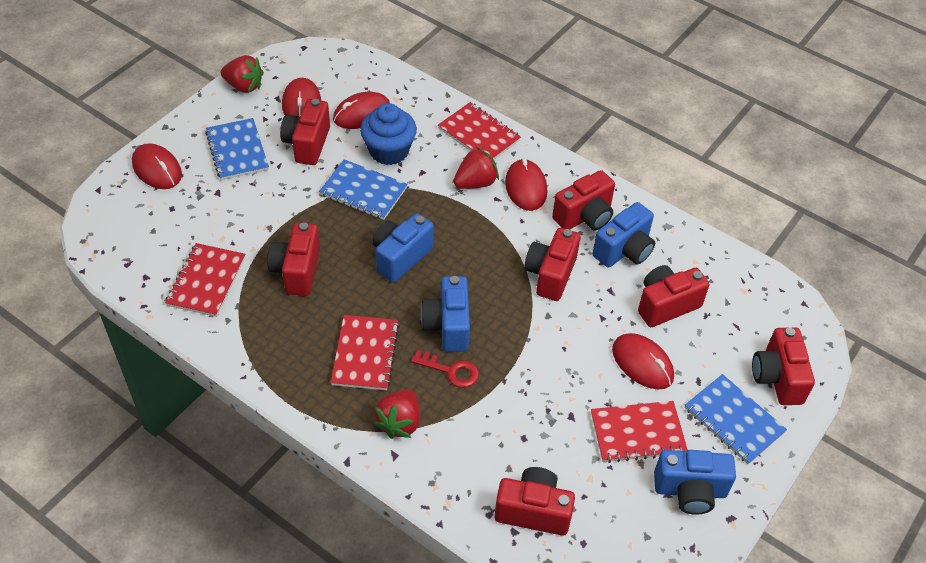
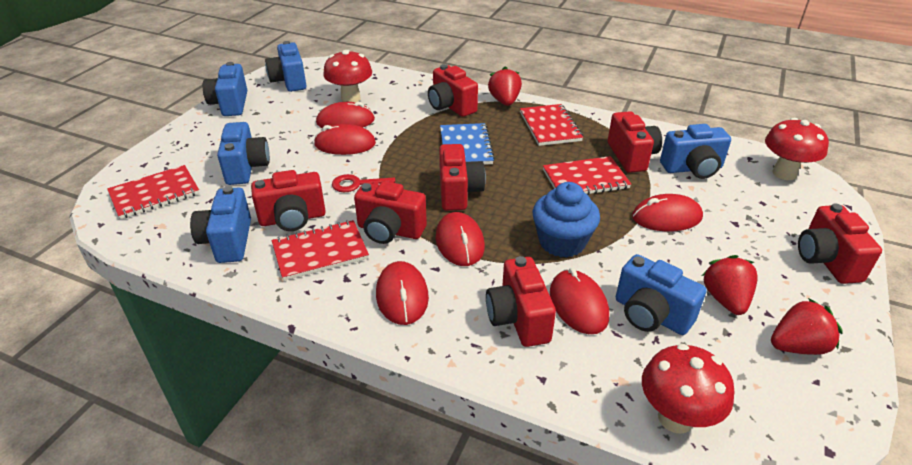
blue camera: [372,213,434,283] [421,276,470,352] [592,202,655,268] [654,450,736,515] = 4 -> [190,186,251,263] [203,62,247,116] [217,122,270,185] [265,41,307,92] [616,254,707,335] [660,124,731,179] = 6
blue notebook: [205,118,269,180] [319,159,408,220] [684,374,787,464] = 3 -> [440,123,495,165] = 1
red mouse: [132,143,182,189] [282,78,321,116] [333,92,390,129] [505,158,547,211] [612,333,674,389] = 5 -> [314,124,376,155] [316,102,375,128] [376,261,429,325] [435,212,485,266] [550,268,609,334] [632,194,703,232] = 6
red mushroom: none = 0 -> [323,50,372,103] [642,344,734,434] [765,118,829,180] = 3

